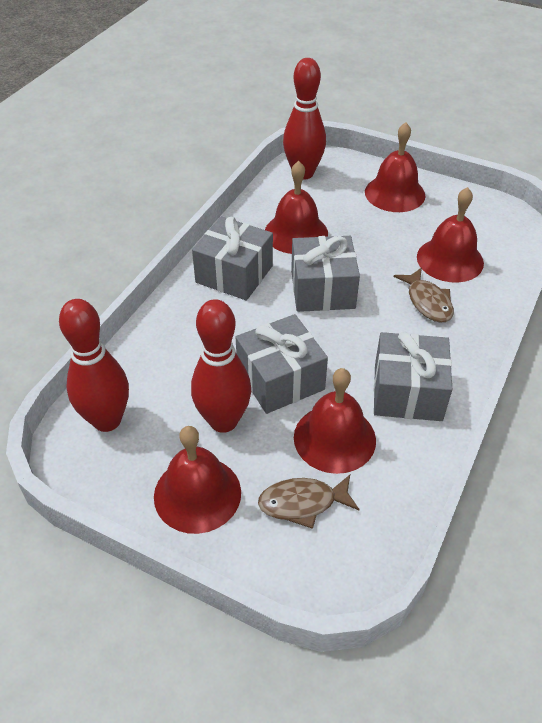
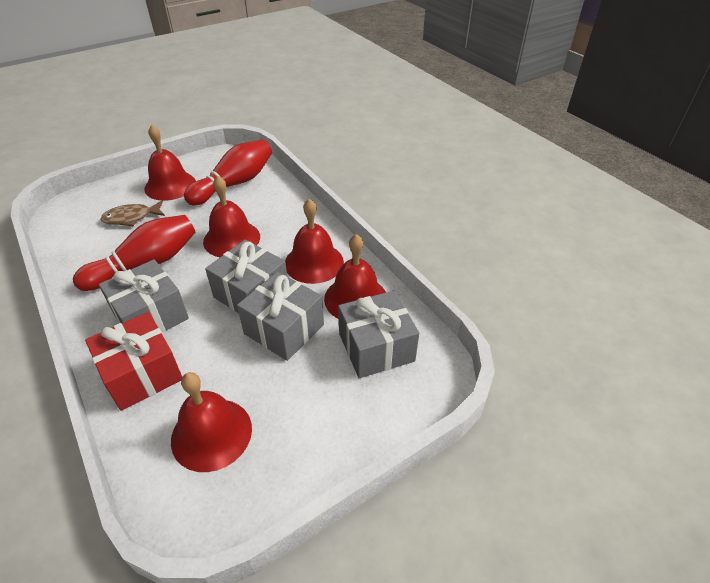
brown fish: [258,475,360,529] [394,267,454,323] = 2 -> [101,200,165,226] = 1
red bowling pin: [59,299,129,432] [191,299,251,433] [283,58,326,180] = 3 -> [73,215,196,291] [184,140,272,205] = 2
red gift: none = 0 -> [85,312,182,411] = 1

